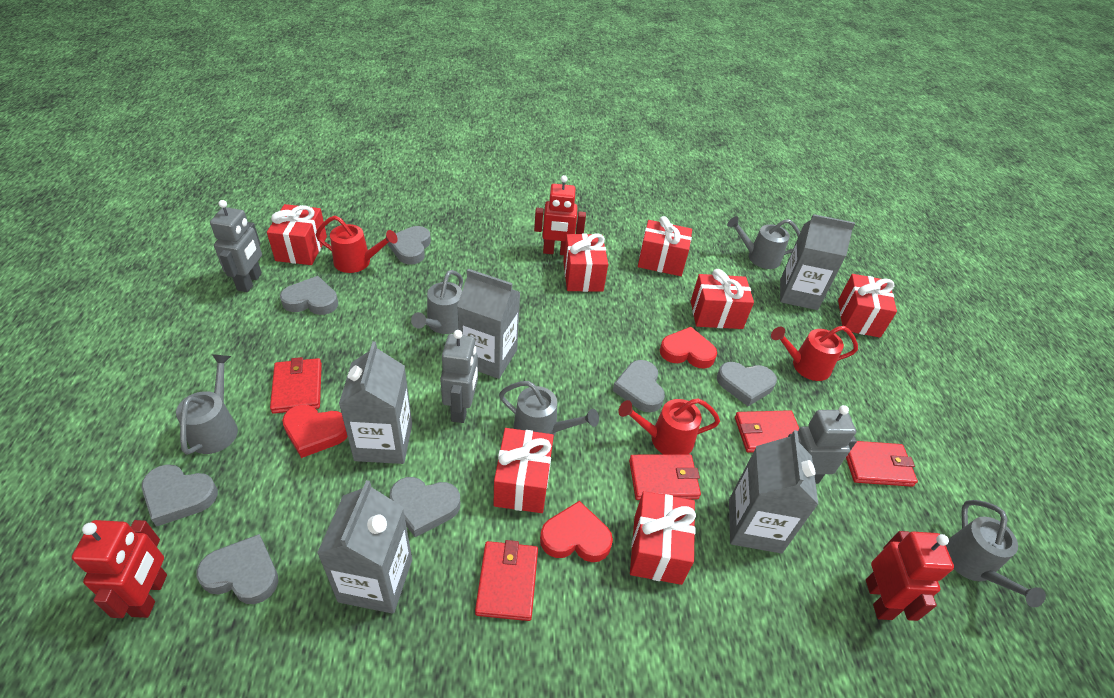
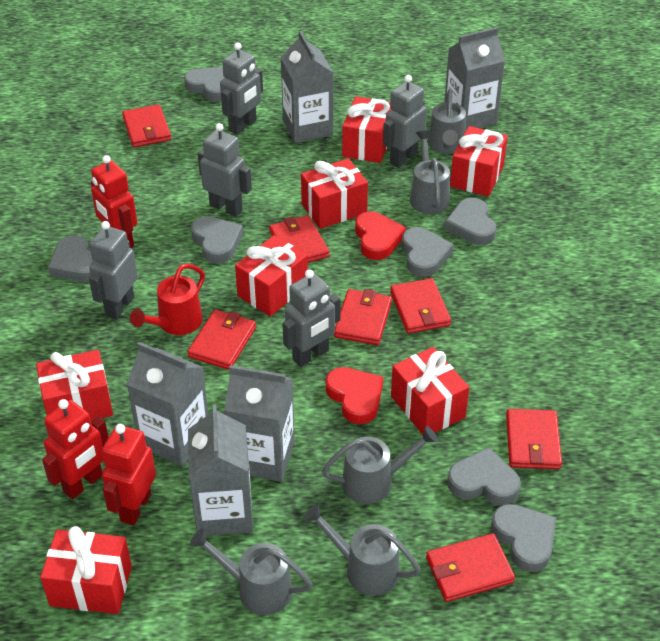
grey robot: [210,200,262,292] [440,330,478,423] [788,405,857,484] = 3 -> [89,221,138,319] [198,123,252,216] [220,43,263,135] [282,269,341,367] [383,75,427,168] = 5
red heart: [282,405,348,458] [540,501,613,562] [660,327,717,368] = 3 -> [326,367,383,424] [355,211,406,260] = 2
red wallet: [270,357,322,414] [475,540,538,621] [629,454,701,500] [735,410,799,453] [846,441,918,487] = 5 -> [122,104,171,147] [188,310,256,370] [269,215,329,263] [334,289,392,345] [390,278,451,334] [426,533,515,602] [506,409,562,469] = 7
red watering can: [316,216,398,273] [618,398,720,454] [771,326,858,381] = 3 -> [130,264,205,335] = 1

